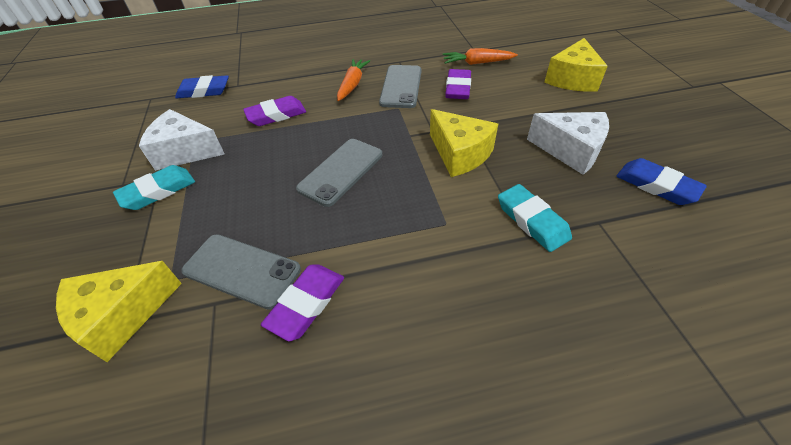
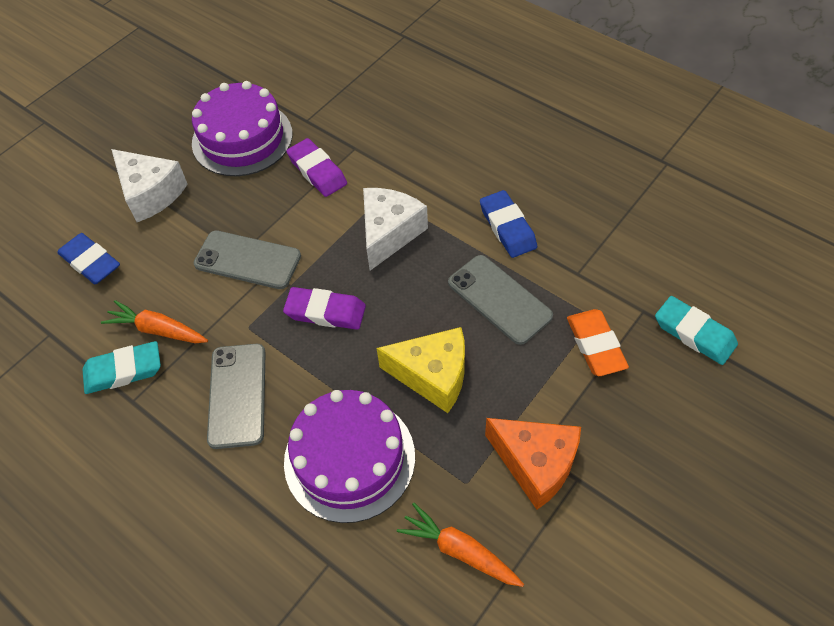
orange cheese: none = 0 -> [485,418,581,510] = 1
orange eraser: none = 0 -> [567,309,629,376] = 1
purple cake: none = 0 -> [192,81,293,176] [284,390,415,523] = 2
purple eraser: [243,96,306,126] [261,264,344,341] [445,69,471,99] = 3 -> [283,287,366,330] [286,138,347,197] = 2
yellow cheese: [56,261,182,362] [430,109,498,177] [544,38,608,92] = 3 -> [377,327,465,413] = 1

